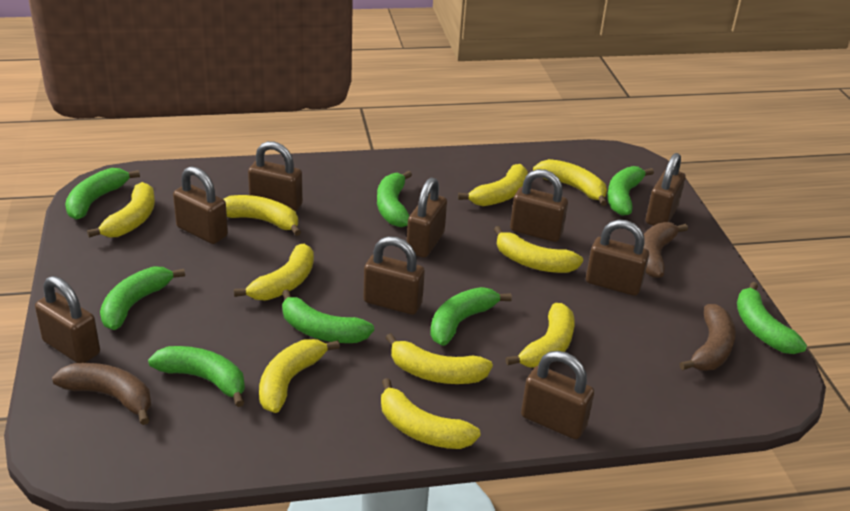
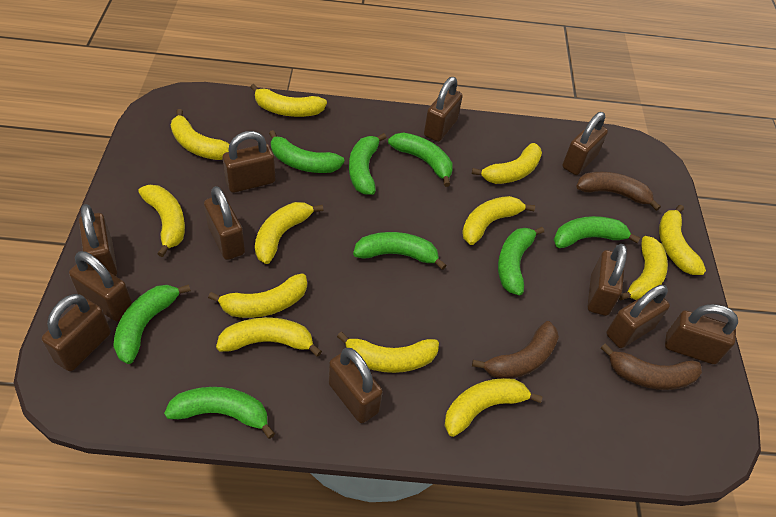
brown padlock: [35,276,100,363] [173,166,228,244] [248,141,303,211] [363,236,425,315] [407,177,447,258] [510,169,568,242] [521,351,594,439] [586,219,649,296] [646,153,686,226] = 9 -> [42,294,111,371] [69,251,132,322] [79,204,117,276] [204,186,245,260] [223,131,276,193] [328,348,383,423] [424,77,463,142] [562,112,608,175] [587,244,627,316] [606,285,670,348] [665,304,738,365] = 11
yellow banana: [87,182,155,238] [224,195,301,236] [234,244,314,301] [259,339,340,413] [381,378,481,449] [386,333,493,384] [458,164,528,206] [494,226,583,273] [505,303,575,367] [533,159,607,206] = 10 -> [138,185,185,257] [171,109,229,160] [208,273,307,318] [216,317,322,357] [250,84,327,117] [255,202,323,264] [337,332,439,373] [444,378,543,437] [462,196,535,245] [472,143,542,184] [619,236,668,300] [659,205,706,275] = 12

